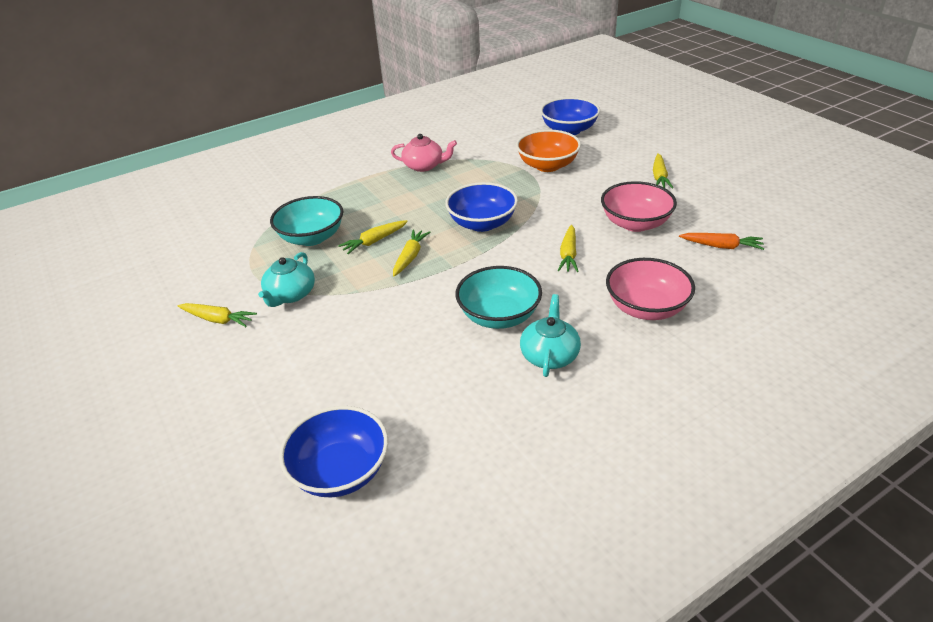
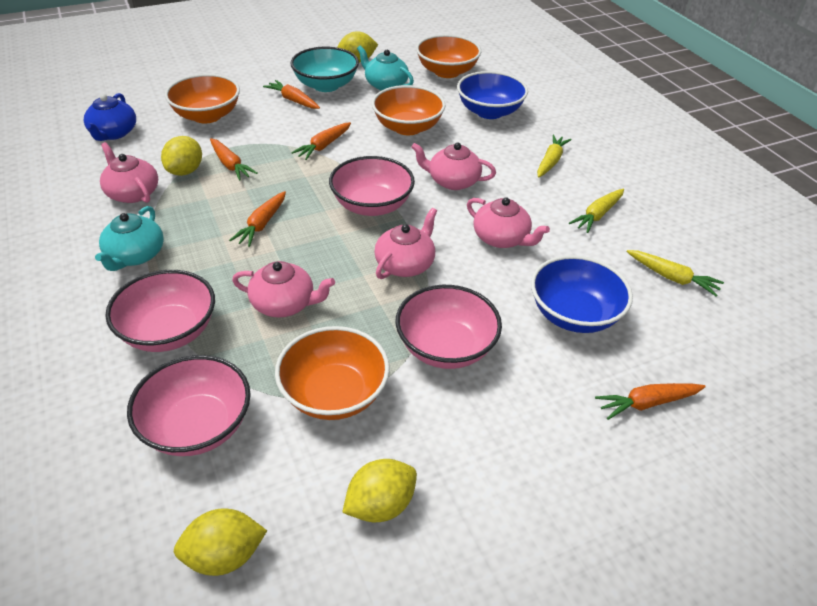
blue bowl: [279,406,388,497] [445,182,518,232] [540,97,600,135] = 3 -> [457,71,528,119] [531,255,633,333] = 2
blue teapot: none = 0 -> [84,93,136,141] = 1
orange bowl: [516,129,581,172] = 1 -> [165,74,240,123] [275,326,390,420] [372,85,446,135] [416,35,481,78] = 4
orange carrot: [679,233,764,250] = 1 -> [210,138,258,181] [229,191,286,247] [263,80,320,109] [291,122,351,160] [595,383,706,420] = 5
pink bowl: [601,181,677,232] [606,258,695,320] = 2 -> [105,270,215,352] [127,355,251,456] [329,156,415,216] [395,285,502,369] = 4
pink teapot: [391,134,457,172] = 1 -> [100,142,158,203] [232,261,335,317] [374,208,437,279] [411,143,496,190] [467,197,550,248] = 5
turquoise bowl: [270,196,343,246] [455,266,542,329] = 2 -> [290,47,359,92] = 1
yellow carrot: [178,303,257,327] [338,220,408,254] [393,229,430,276] [558,225,579,272] [653,153,673,189] = 5 -> [537,135,571,178] [569,189,624,233] [626,250,724,296] = 3
yellow lemon: none = 0 -> [161,136,202,176] [174,509,267,576] [337,31,378,63] [342,459,417,522] = 4

